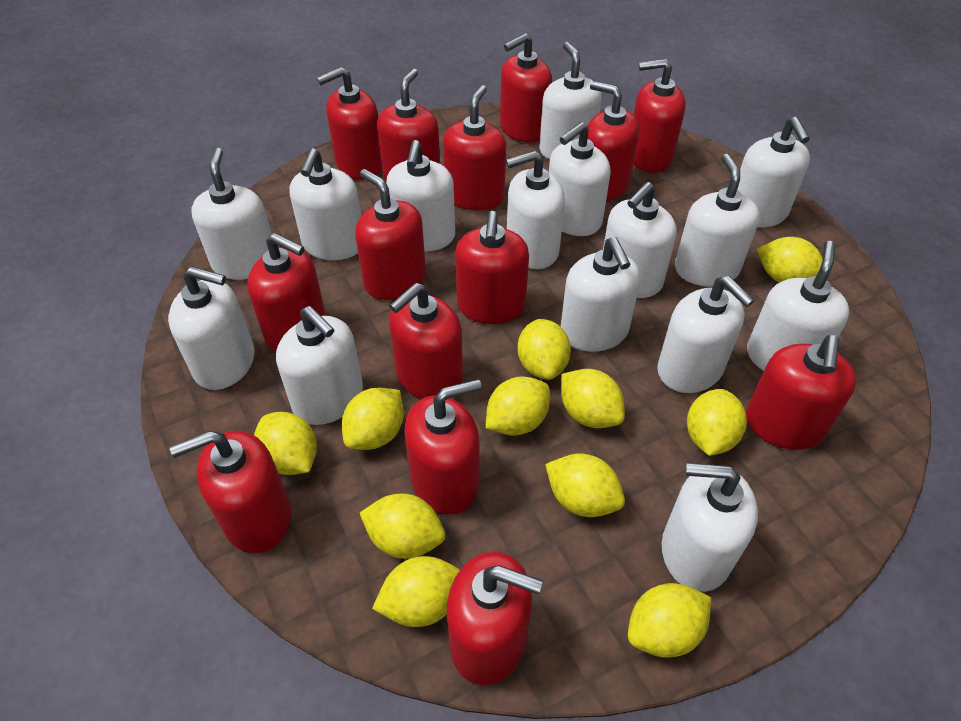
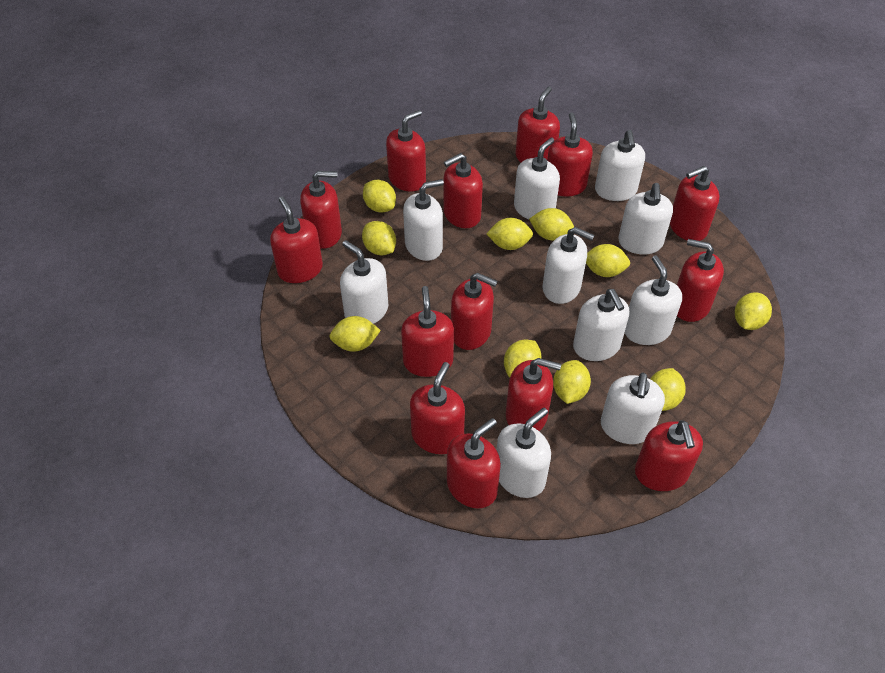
white soap dispenser: [168,266,255,390] [191,148,272,280] [276,306,363,425] [289,148,361,260] [386,140,455,252] [506,150,565,269] [539,42,602,160] [549,122,611,236] [561,237,640,352] [603,182,677,298] [657,276,754,393] [662,463,758,592] [675,154,760,287] [737,117,810,228] [747,241,849,371] = 15 -> [340,240,388,324] [403,179,444,261] [497,408,551,498] [514,138,560,219] [543,227,594,304] [573,289,629,361] [595,130,645,201] [601,372,665,444] [618,183,673,255] [625,256,682,345] = 10
yellow lemon: [254,412,317,475] [342,388,404,450] [360,493,445,559] [372,556,460,627] [486,376,550,436] [517,319,571,380] [545,454,625,517] [561,369,625,428] [628,583,711,658] [687,389,747,456] [757,237,823,283] = 11 -> [329,316,381,352] [362,221,396,255] [363,180,396,213] [486,218,533,250] [504,340,542,377] [529,208,574,240] [553,360,591,404] [586,244,630,277] [650,368,686,411] [735,292,772,330] = 10

